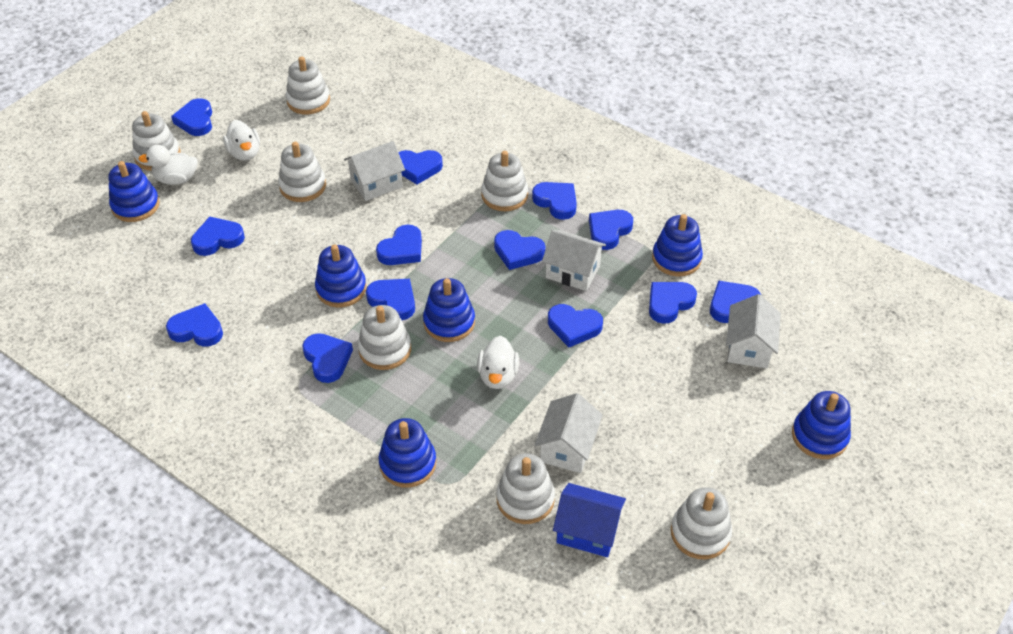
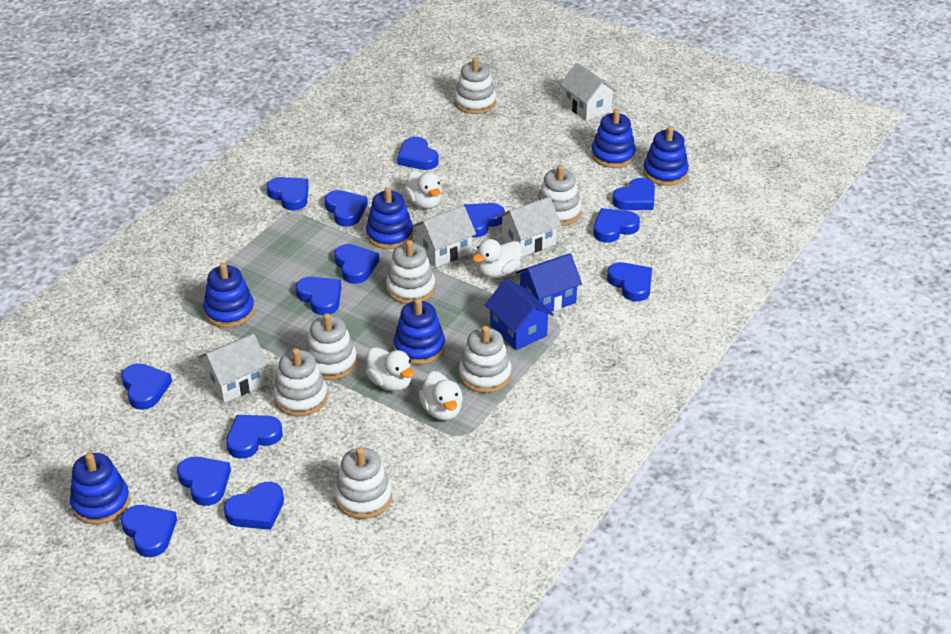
blue heart: [166,303,223,347] [171,98,212,136] [191,216,245,256] [302,333,353,383] [366,279,415,320] [376,225,422,265] [398,150,443,185] [494,230,545,270] [532,182,577,220] [548,304,603,347] [589,210,633,250] [649,282,697,324] [710,280,761,323] = 13 -> [121,505,177,557] [122,363,172,410] [177,457,231,506] [224,482,284,530] [226,415,282,459] [267,177,309,211] [296,277,341,315] [324,190,368,227] [334,244,379,284] [397,137,439,170] [464,203,505,237] [593,208,640,243] [607,262,652,301] [612,178,655,210] = 14
blue house: [553,483,626,557] = 1 -> [485,279,554,350] [516,253,582,312] = 2
white duck: [138,145,198,185] [223,120,260,161] [477,336,519,389] = 3 -> [366,347,414,391] [404,170,442,209] [419,371,463,421] [472,239,522,278] = 4

